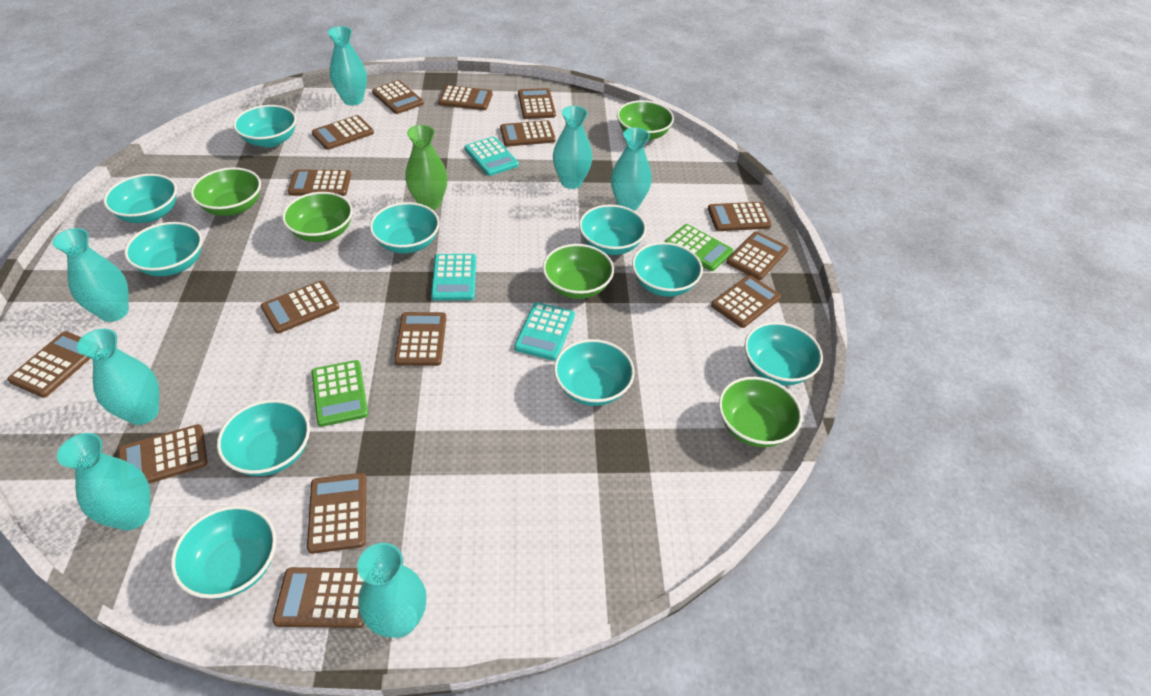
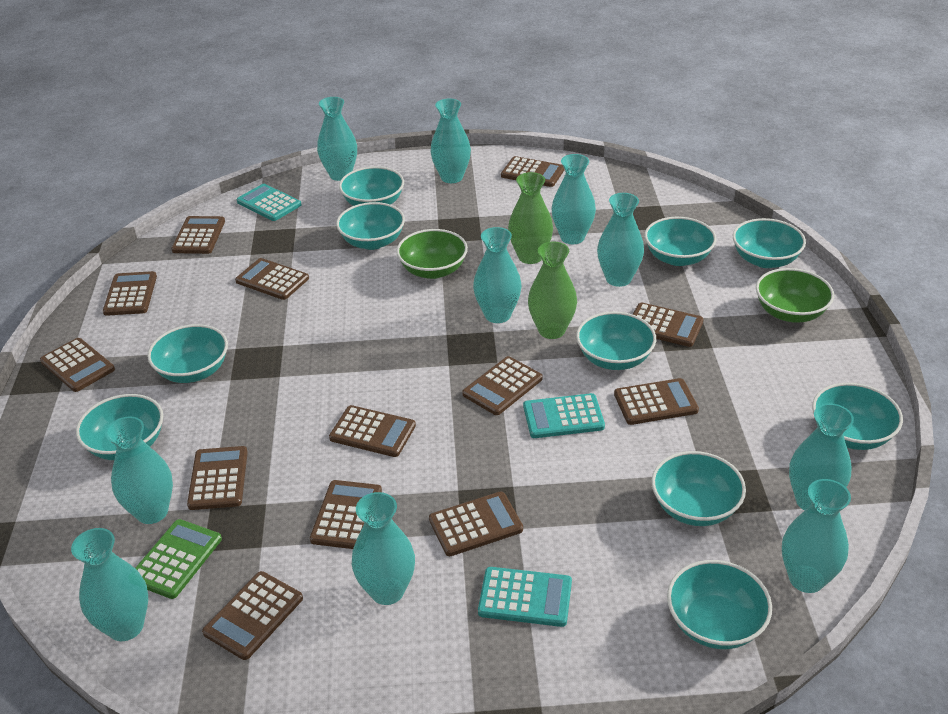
brown calculator: [7,331,91,398] [118,424,208,483] [261,281,340,333] [273,567,365,628] [288,170,351,196] [307,473,366,554] [312,115,374,150] [372,80,424,114] [394,312,446,366] [438,85,493,110] [500,120,556,147] [518,88,556,119] [708,202,772,231] [711,275,781,328] [727,231,789,280] = 15 -> [40,338,115,392] [103,271,157,316] [171,216,225,254] [187,446,248,510] [202,571,303,660] [235,258,309,300] [310,480,382,549] [329,405,416,457] [429,491,523,556] [462,356,543,415] [501,156,565,187] [614,378,699,425] [633,302,704,347] = 13
green bowl: [191,167,261,216] [282,192,353,242] [543,244,614,299] [617,100,674,141] [719,377,802,447] = 5 -> [396,229,468,279] [756,268,834,323] = 2
green calculator: [312,360,368,427] [665,224,733,271] = 2 -> [135,519,222,599] = 1
green vase: [405,125,448,210] = 1 -> [508,172,553,264] [528,242,577,339] = 2
turquoise vase: [52,228,129,322] [57,433,151,531] [77,329,159,425] [328,26,367,106] [357,543,426,638] [553,106,592,189] [611,127,652,211] = 7 -> [71,528,148,641] [105,417,173,524] [317,97,357,181] [352,492,415,605] [430,98,471,183] [473,227,521,323] [552,154,596,244] [597,193,644,287] [782,479,851,593] [789,403,854,511] = 10

